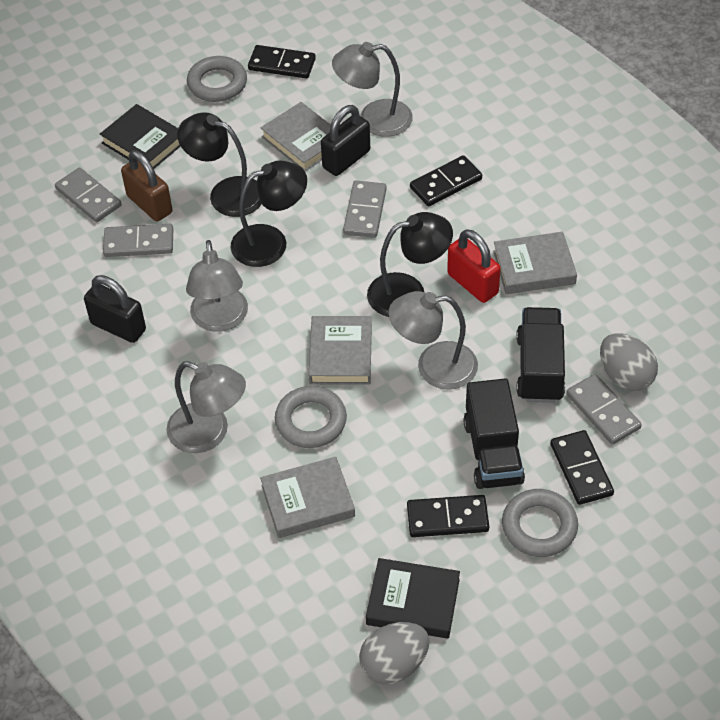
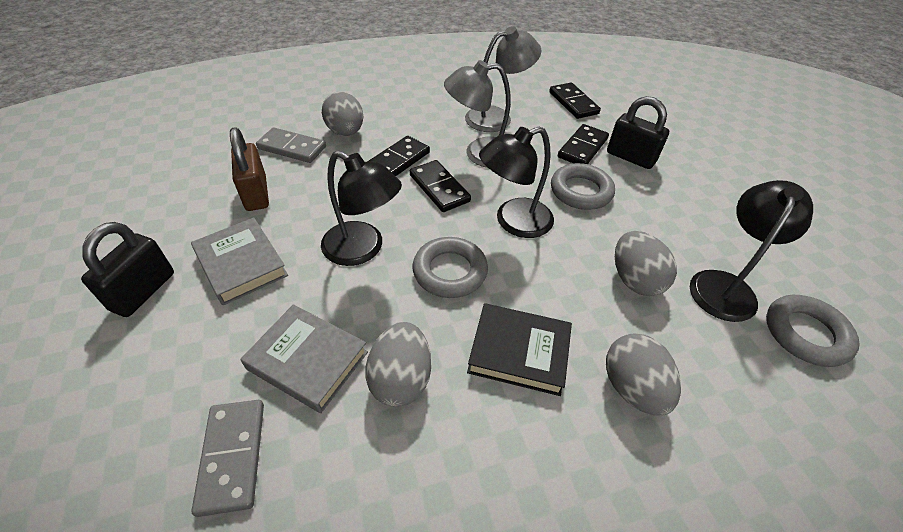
black book: [100,104,181,169] [366,558,460,639] = 2 -> [467,303,572,396] = 1
black truck: [463,378,525,489] [516,307,565,403] = 2 -> none = 0
grey book: [260,457,355,538] [261,102,331,172] [308,316,372,385] [493,232,577,294] = 4 -> [191,217,288,305] [240,304,368,413] = 2
grey domino: [55,168,122,222] [103,224,173,257] [343,181,387,238] [566,374,642,445] = 4 -> [191,400,264,517] [256,127,326,163] = 2
grey egg: [359,622,429,684] [600,333,658,391] = 2 -> [322,92,363,136] [365,322,431,407] [606,334,681,416] [615,231,677,296] = 4
grey lamp: [166,361,246,453] [186,240,248,332] [332,42,413,137] [389,291,478,389] = 4 -> [444,60,511,168] [465,26,541,132] = 2
red padlock: [447,229,501,303] = 1 -> none = 0

